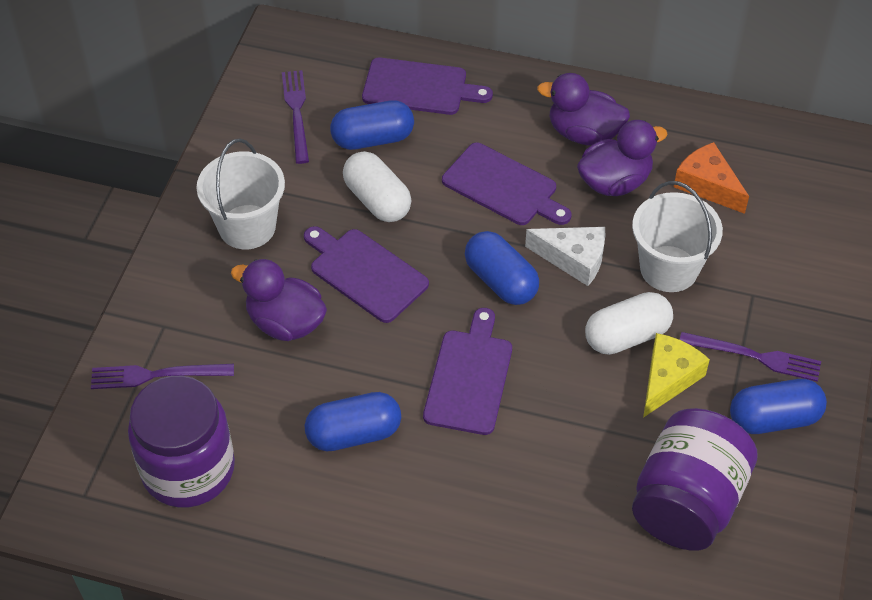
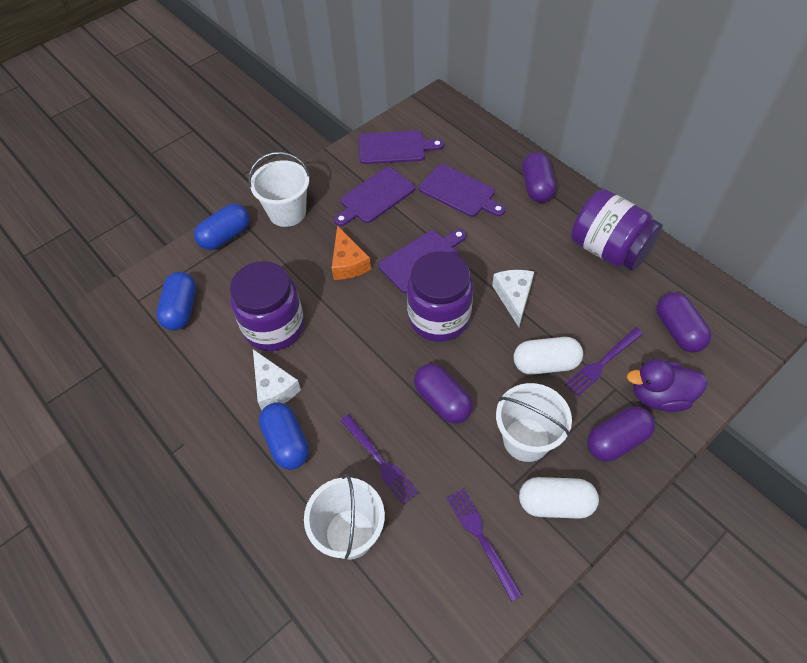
blue capsule: [305,392,401,451] [330,100,414,150] [465,231,539,305] [730,379,827,434] = 4 -> [156,272,196,330] [194,204,250,250] [259,402,309,470] = 3
purple capsule: none = 0 -> [414,364,473,424] [522,152,556,202] [587,406,655,462] [656,292,711,353] = 4
purple duck: [231,259,327,341] [537,73,630,146] [577,120,667,196] = 3 -> [627,359,707,412] = 1
purple jar: [128,376,235,508] [632,408,758,551] = 2 -> [230,261,304,351] [407,251,473,342] [571,189,663,271] = 3
white bucket: [196,139,285,249] [632,181,723,292] = 2 -> [248,152,310,227] [304,474,385,560] [496,383,572,462] = 3
white cheese: [525,227,605,286] = 1 -> [253,349,301,410] [492,270,534,327] = 2
yellow cheese: [643,333,710,418] = 1 -> none = 0

